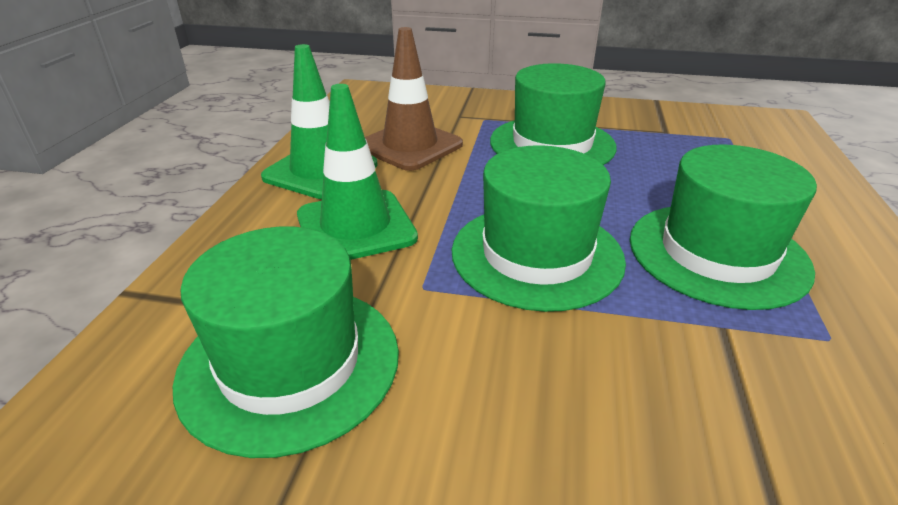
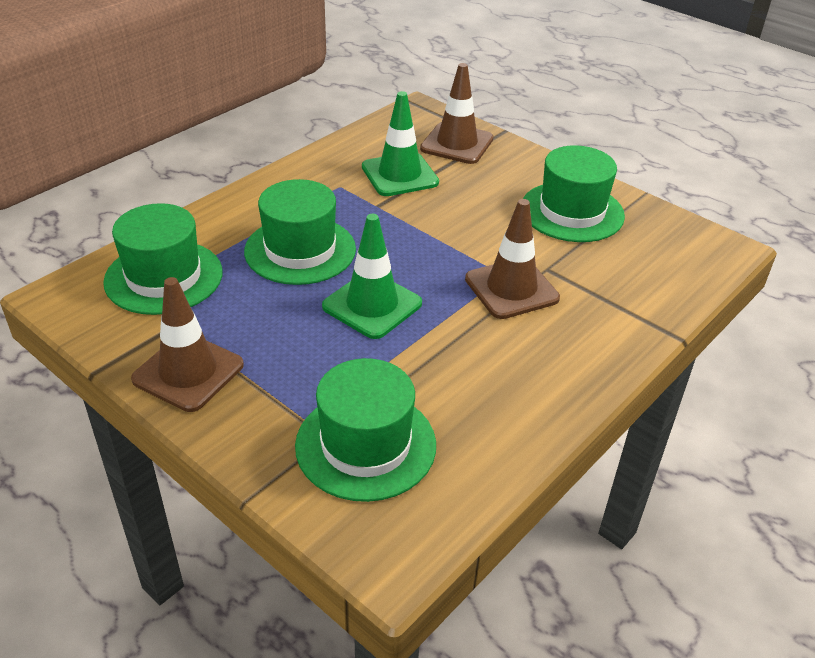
brown traffic cone: [365,27,463,171] = 1 -> [131,277,244,412] [420,63,494,164] [465,199,560,319] = 3

